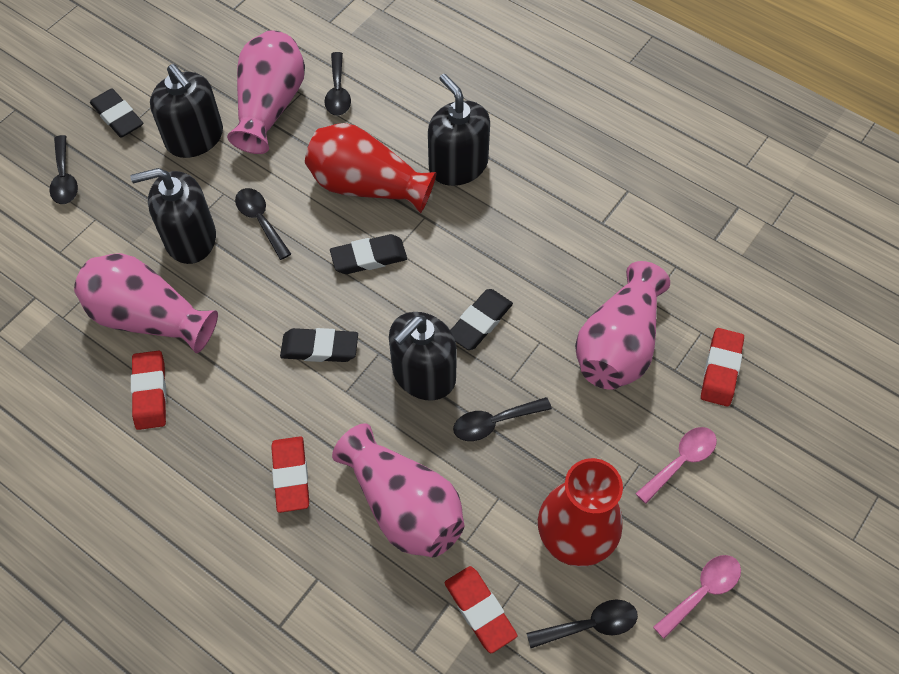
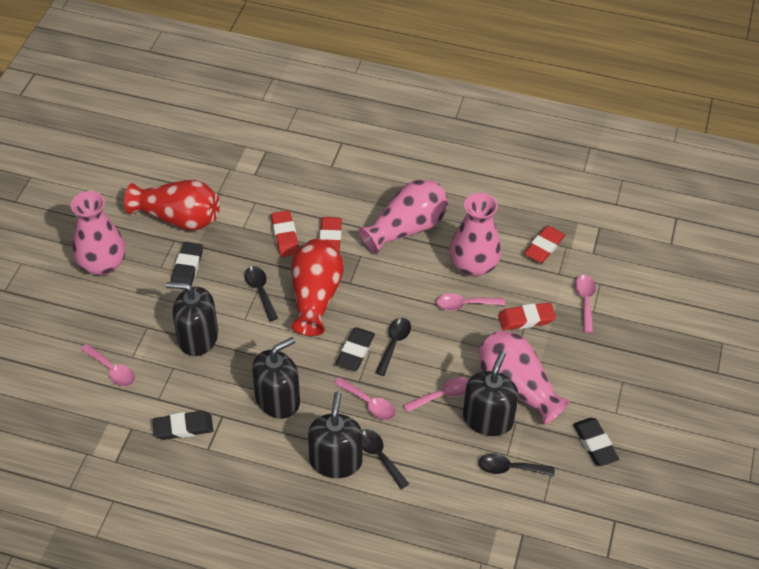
black spoon: [49,135,78,204] [235,188,291,260] [325,52,351,116] [453,397,552,441] [526,600,638,648] = 5 -> [245,266,278,321] [362,429,409,489] [375,318,411,376] [479,454,555,476] = 4
pink spoon: [635,427,717,504] [653,555,741,639] = 2 -> [81,344,135,387] [334,377,396,420] [403,377,469,413] [436,294,505,311] [575,275,596,333] = 5

